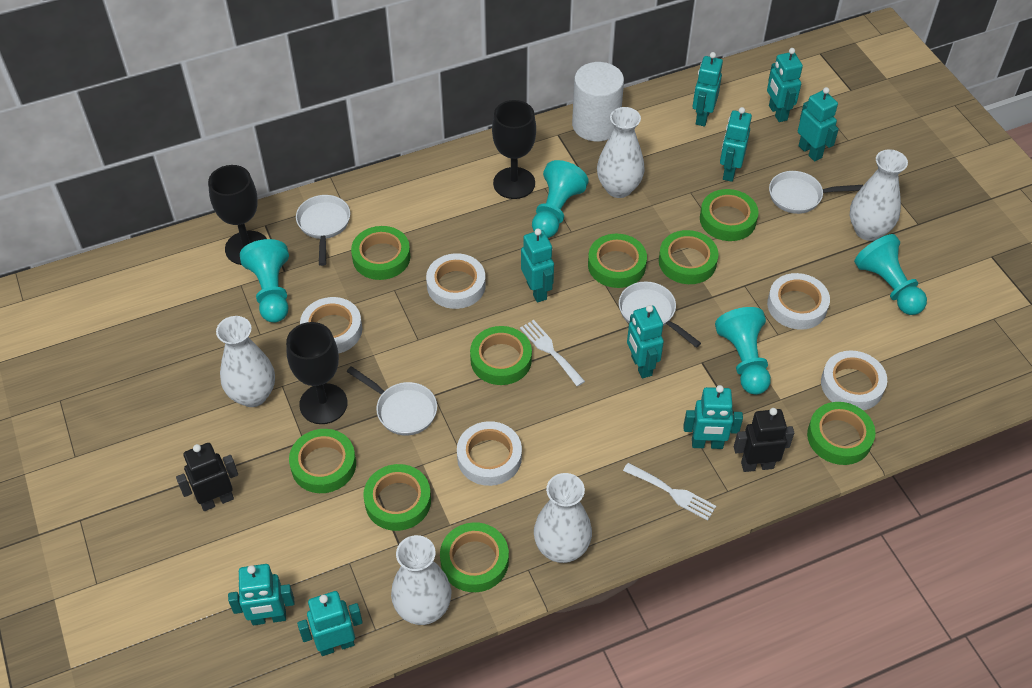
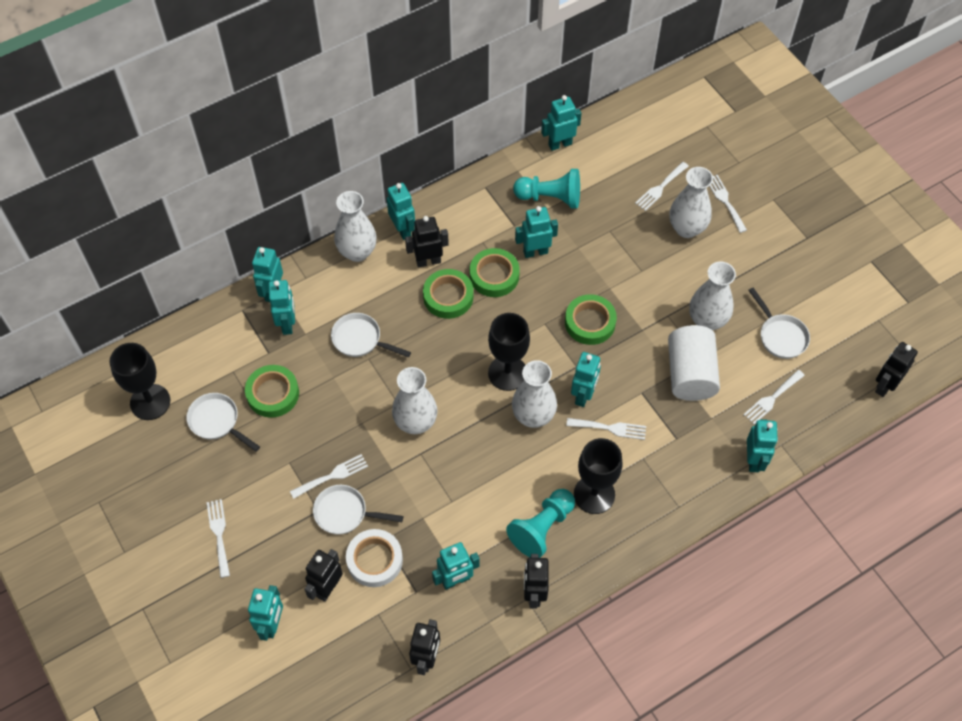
black robot: [176,443,238,511] [734,408,794,472] = 2 -> [304,549,343,602] [405,216,449,268] [409,619,440,675] [524,554,549,609] [875,342,918,397] = 5
green tape: [289,429,356,493] [351,226,410,280] [363,464,431,531] [440,522,509,592] [470,326,532,385] [588,234,647,288] [659,230,719,284] [700,189,758,241] [807,402,876,465] = 9 -> [245,365,299,418] [423,269,473,319] [470,248,520,297] [565,294,617,345] = 4
turquoise pawn: [240,239,289,322] [532,160,589,238] [715,307,771,395] [854,234,927,315] = 4 -> [506,489,575,558] [513,169,580,209] = 2
white fork: [520,320,585,386] [623,463,716,521] = 2 -> [207,499,230,578] [290,454,368,499] [566,418,646,440] [635,162,689,211] [710,175,747,233] [743,370,805,424] = 6
white tape: [300,297,362,353] [426,253,486,309] [457,421,522,486] [767,273,830,330] [821,351,887,410] = 5 -> [346,529,403,587] = 1

